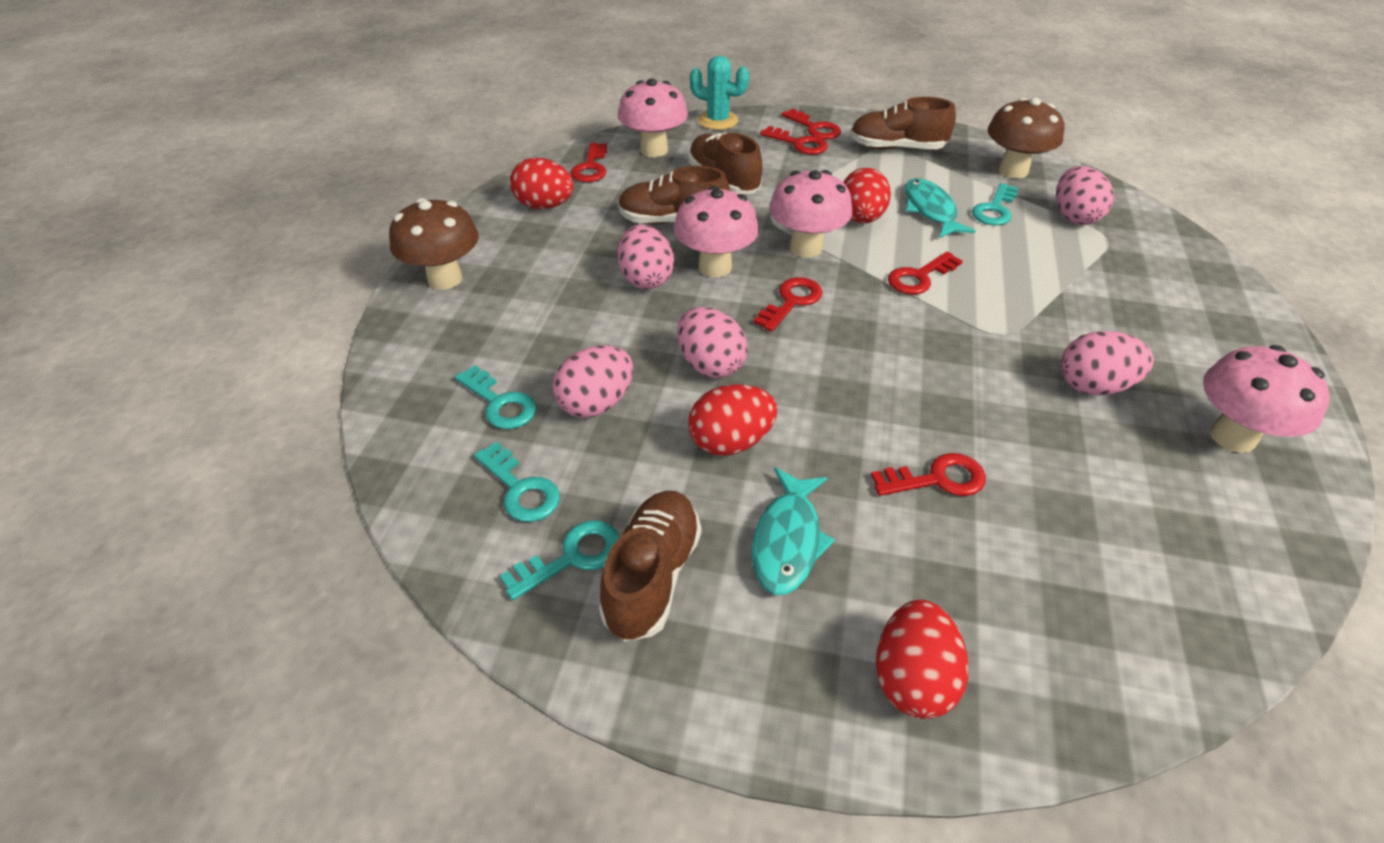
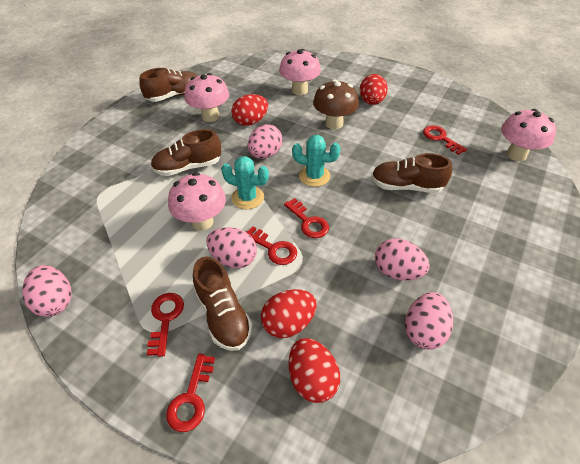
brown mushroom: [389,198,479,290] [988,98,1064,178] = 2 -> [313,79,359,129] = 1
red key: [570,143,607,182] [753,277,822,332] [760,126,828,155] [781,108,841,140] [871,453,986,496] [888,252,962,295] = 6 -> [147,293,184,357] [166,354,215,432] [246,226,297,265] [284,198,329,238] [423,125,467,155] = 5
turquoise cactus: [690,56,749,130] = 1 -> [221,156,269,209] [292,135,341,187] = 2
turquoise fish: [752,467,835,595] [905,178,975,238] = 2 -> none = 0
turquoise key: [455,365,536,429] [474,442,560,522] [500,521,620,600] [972,183,1019,225] = 4 -> none = 0

